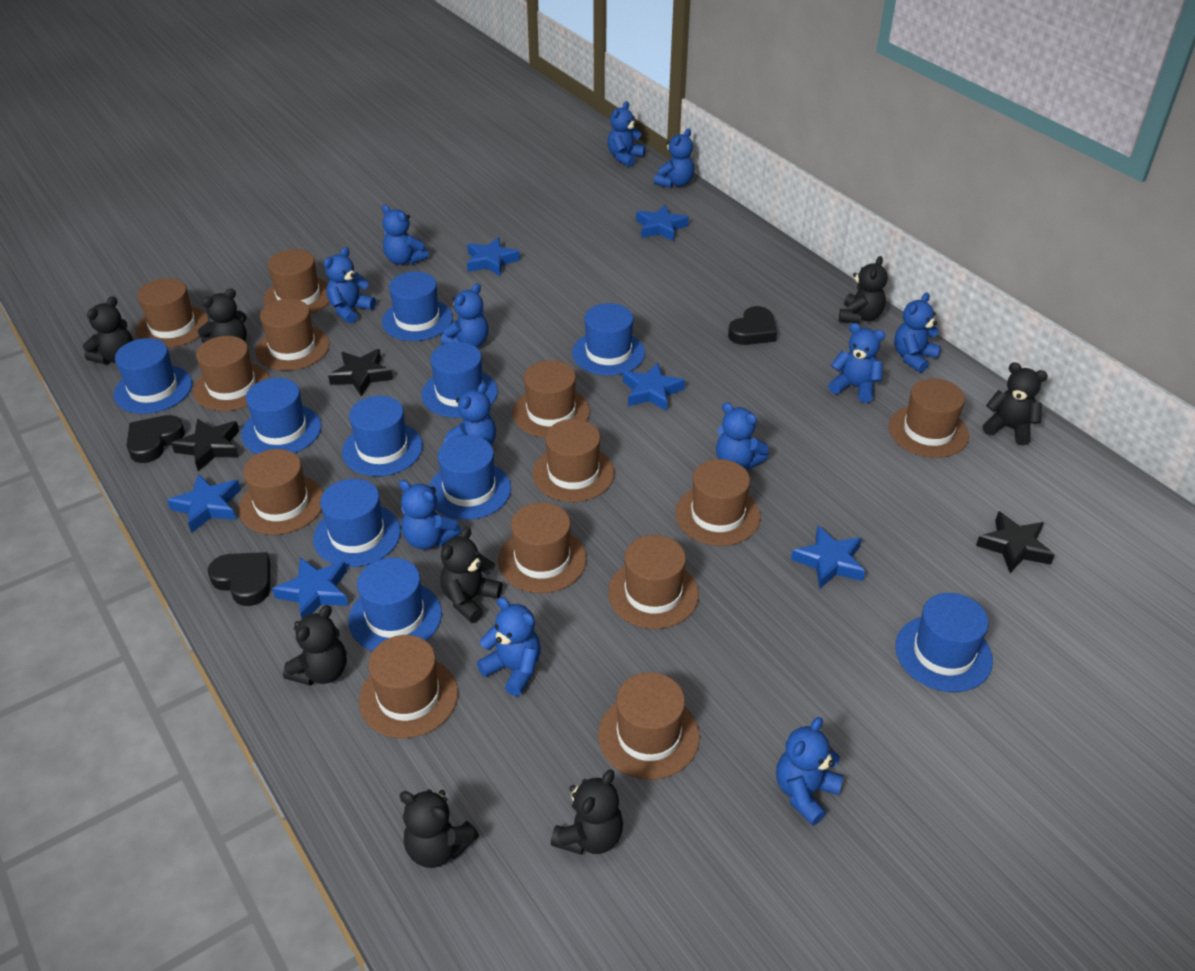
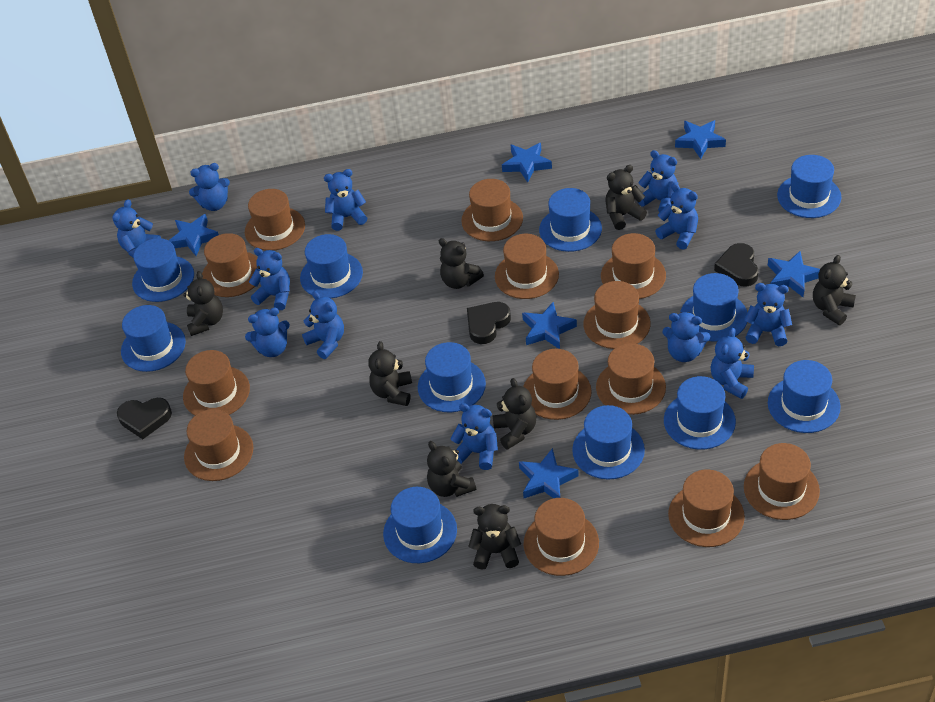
black star: [171,419,239,471] [328,349,393,396] [976,511,1055,573] = 3 -> none = 0
blue hat: [114,338,192,414] [241,378,321,454] [313,479,401,567] [342,396,423,477] [348,558,442,651] [382,272,453,341] [422,342,498,418] [429,435,511,520] [572,303,645,376] [895,593,993,692] = 10 -> [121,305,186,372] [132,238,194,302] [300,234,363,298] [383,487,457,563] [418,342,486,412] [539,188,602,252] [572,405,645,479] [664,376,736,450] [680,273,747,342] [768,360,841,433] [777,155,841,218] = 11

